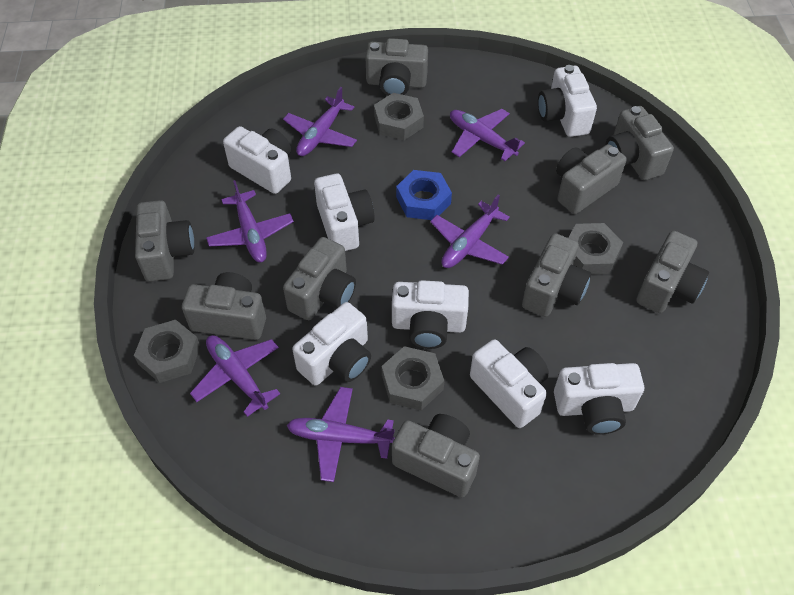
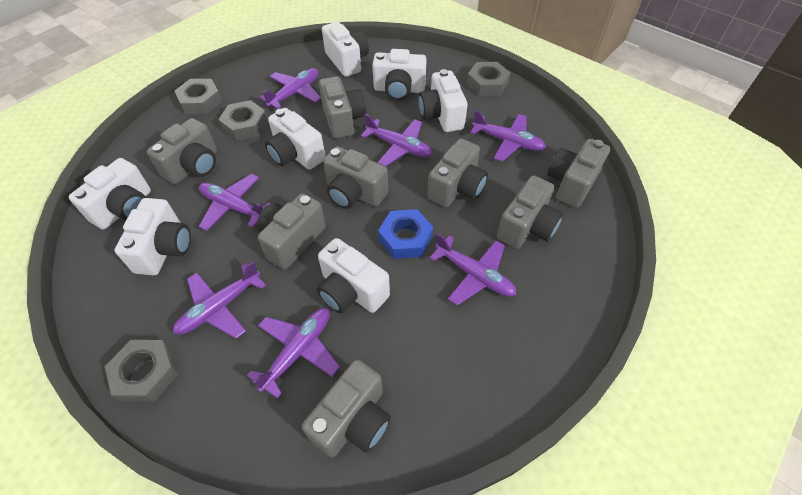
grey camera: [135,200,194,281] [182,272,266,340] [283,237,356,320] [365,38,428,96] [392,414,480,497] [522,233,591,317] [556,144,627,214] [605,106,674,180] [636,231,709,313] = 9 -> [147,118,217,184] [257,193,326,270] [302,359,391,458] [319,76,367,139] [323,146,388,209] [427,138,488,207] [497,175,563,249] [547,139,610,208] = 8
purple plane: [190,335,280,417] [206,180,294,263] [283,87,357,156] [287,387,395,482] [430,195,510,268] [450,109,525,161] = 6 -> [173,261,266,339] [199,174,270,231] [247,308,340,399] [260,68,321,109] [361,114,433,167] [430,233,517,305] [470,110,546,161] = 7

